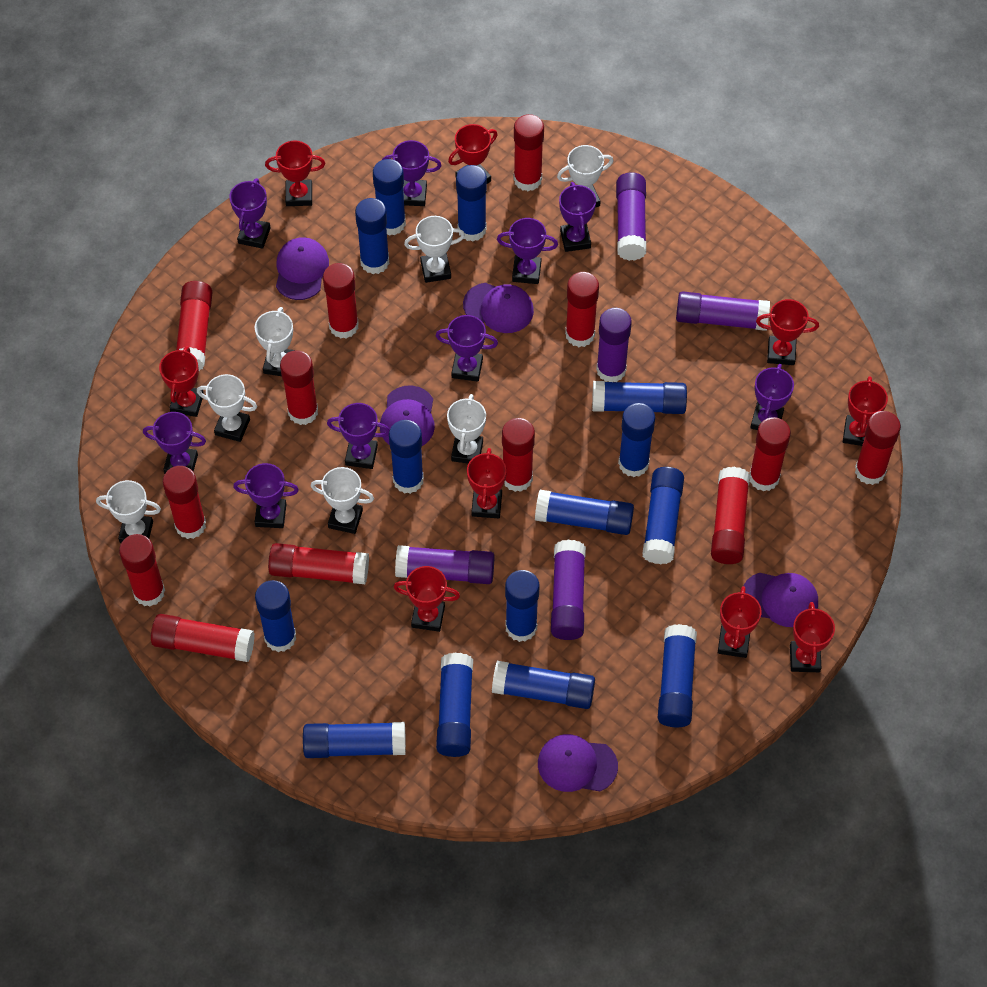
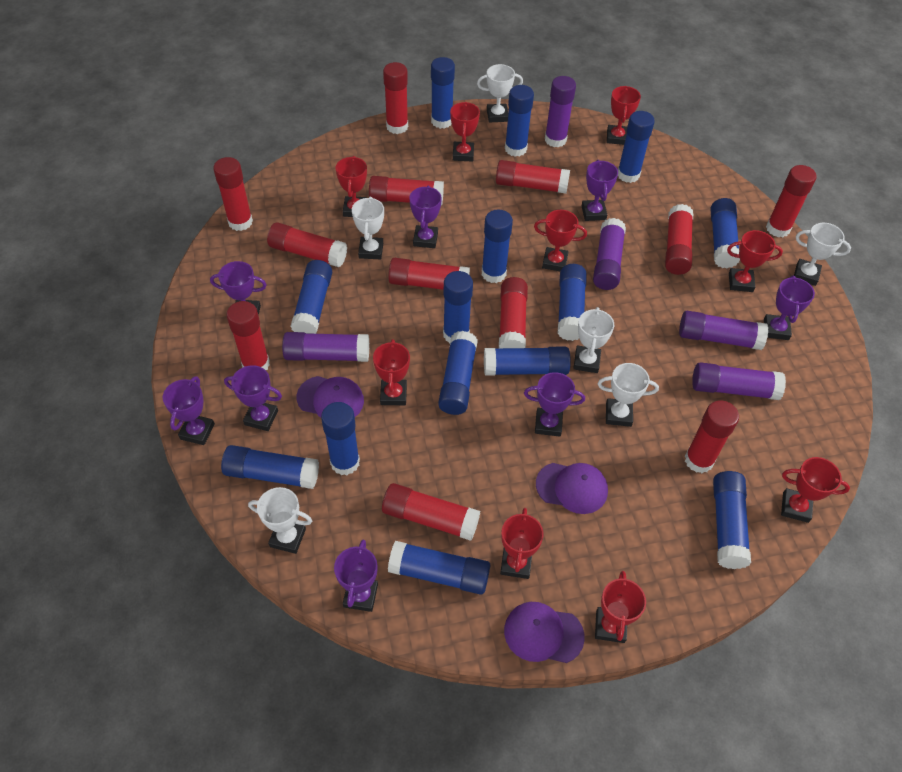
purple cap: [276,237,329,300] [380,385,435,446] [463,283,534,333] [538,734,618,792] [743,573,818,627] = 5 -> [297,376,364,418] [504,602,585,663] [536,463,608,514] = 3
purple trophy: [143,412,206,474] [229,178,271,249] [233,463,299,528] [327,403,390,469] [382,140,441,206] [436,315,498,382] [497,218,558,284] [559,182,596,252] [750,364,794,430] = 9 -> [163,376,215,445] [210,261,266,315] [224,365,282,431] [334,540,378,612] [409,186,442,248] [524,372,585,437] [582,160,618,221] [764,276,815,340] = 8
red glue stick: [119,534,165,607] [151,614,255,662] [163,466,206,539] [176,281,213,371] [268,543,369,584] [280,350,318,425] [323,263,359,339] [502,418,535,492] [514,114,544,191] [565,272,599,347] [711,467,750,564] [749,417,791,491] [855,411,901,485] = 13 -> [213,157,253,231] [226,301,270,370] [267,223,347,267] [369,176,444,206] [382,483,480,541] [383,62,408,134] [388,258,470,290] [496,160,570,194] [499,277,528,348] [665,204,693,275] [685,400,739,473] [766,165,817,237] = 12
white trophy: [96,480,161,543] [197,374,257,442] [255,307,295,376] [311,467,374,534] [404,216,465,283] [447,394,486,463] [557,145,613,208] = 7 -> [248,487,312,554] [352,197,384,260] [477,64,523,123] [573,307,614,373] [598,363,659,427] [794,223,851,286] = 6

